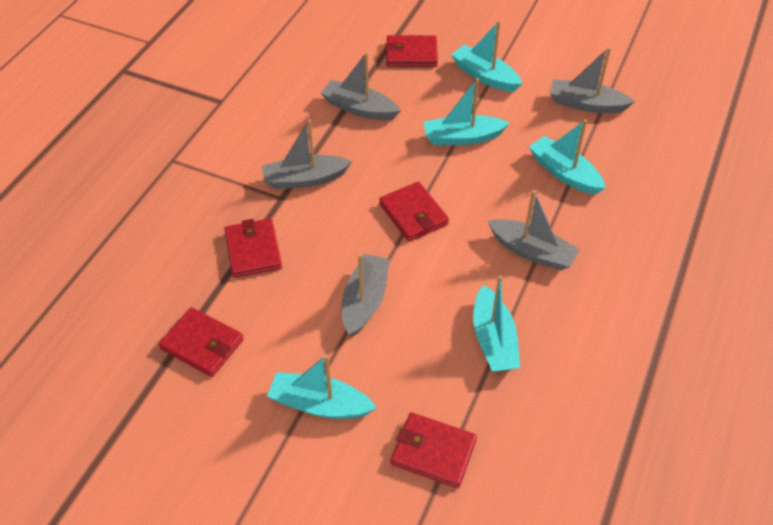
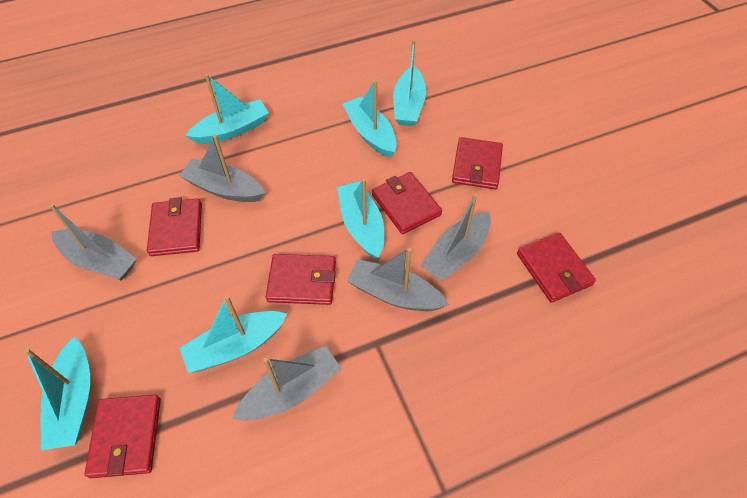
red wallet: [159,307,244,377] [224,219,282,278] [379,182,449,242] [385,35,438,67] [391,413,477,488] = 5 -> [84,395,161,478] [147,197,202,256] [266,254,336,305] [372,172,442,234] [452,137,503,189] [517,233,596,303] = 6
turquoise boat: [267,354,377,419] [423,78,510,145] [451,21,522,92] [473,275,520,372] [529,120,606,195] = 5 -> [24,337,90,450] [179,296,287,373] [185,74,269,144] [337,179,384,259] [342,80,397,158] [393,39,426,126] = 6

